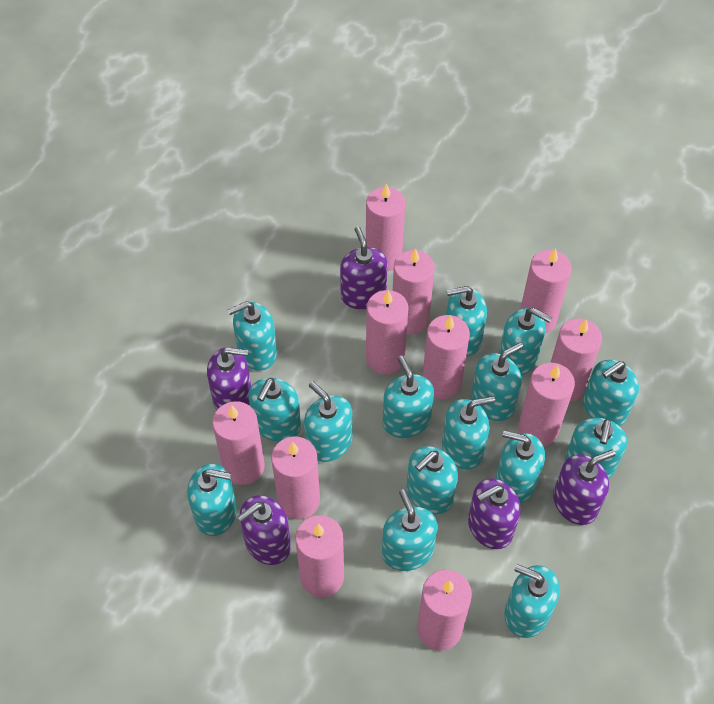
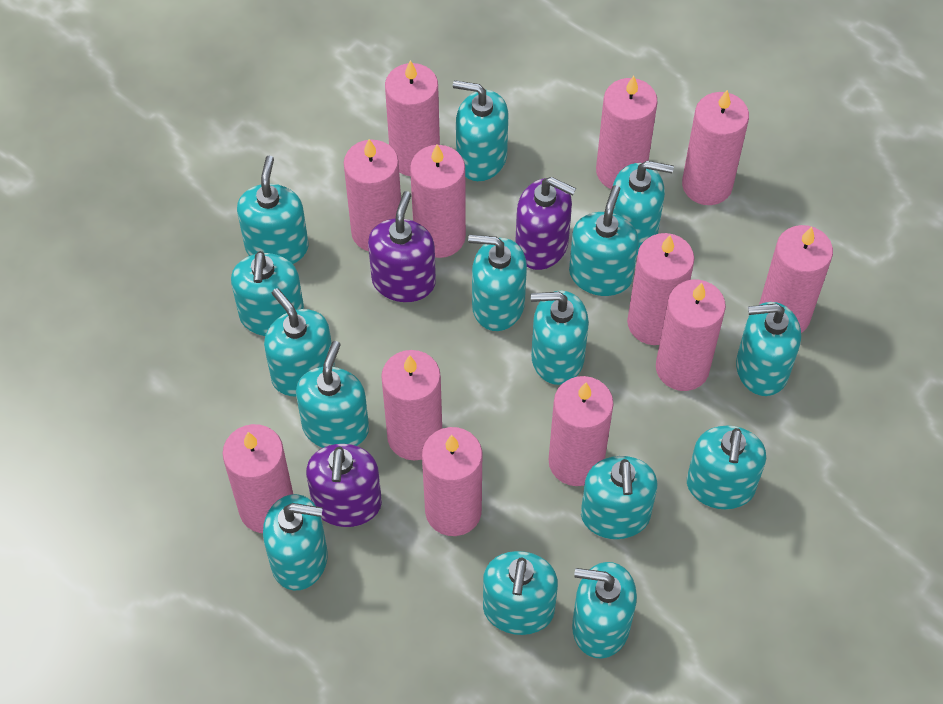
pink candle: [212,401,265,485] [271,436,320,520] [295,515,344,597] [366,184,405,271] [366,290,409,375] [393,249,435,334] [417,570,472,651] [423,315,470,399] [518,363,575,446] [520,249,572,333] [550,318,602,402] = 11 -> [222,424,293,533] [344,139,401,251] [381,350,442,460] [385,60,440,176] [410,145,466,258] [422,427,482,536] [548,376,614,486] [596,76,657,189] [627,233,694,345] [656,280,726,391] [682,90,749,205] [759,225,833,333] = 12
purple soap dispenser: [207,347,251,410] [237,495,291,565] [340,227,388,309] [468,478,521,549] [553,450,616,525] = 5 -> [306,444,382,527] [368,191,436,302] [515,177,576,270] = 3

